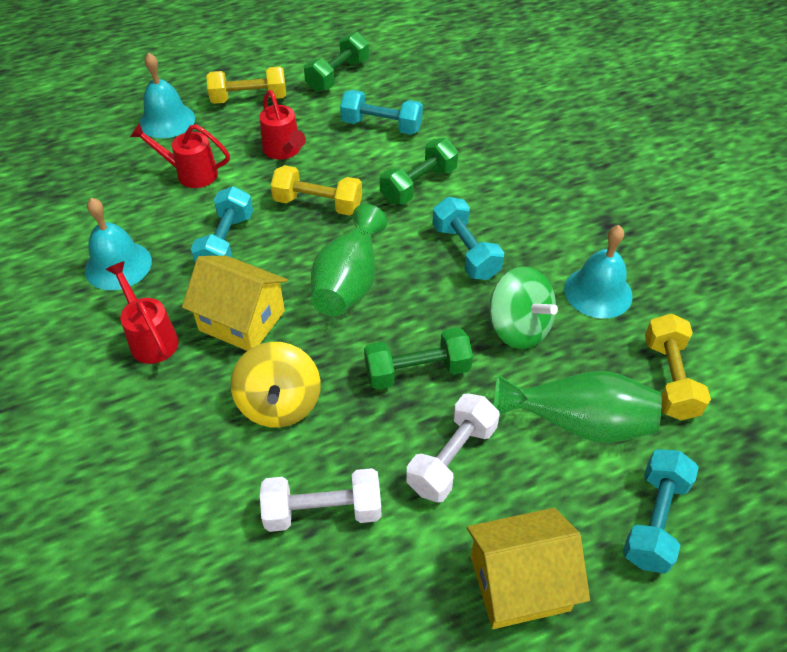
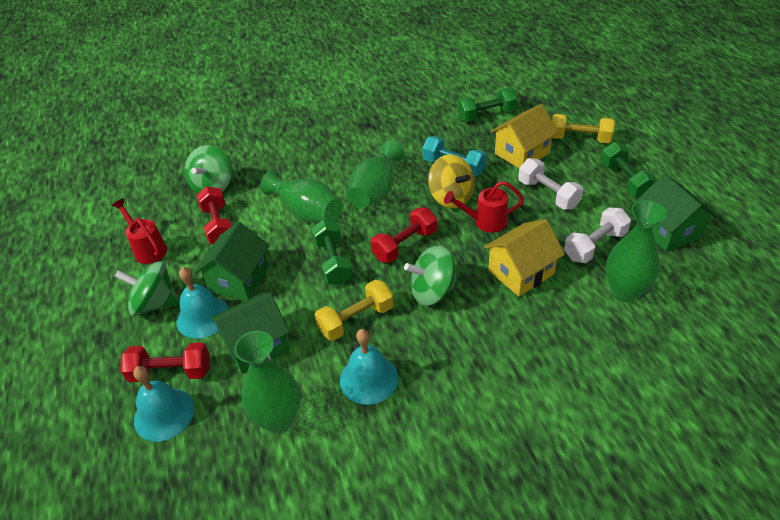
green house: none = 0 -> [195,222,269,300] [211,293,289,374] [636,173,717,252] = 3
green spinning top: [489,266,558,349] = 1 -> [115,261,179,316] [185,145,232,194] [404,246,458,306] = 3
green vase: [311,204,387,316] [494,371,662,443] = 2 -> [234,331,300,433] [260,170,342,223] [348,140,405,208] [606,200,667,302] = 4
red dumbbell: none = 0 -> [120,342,209,382] [196,186,232,244] [371,207,437,263] = 3
red watering can: [105,261,179,364] [130,123,230,188] [260,90,306,160] = 3 -> [112,199,167,264] [444,181,524,233] = 2
turquoise dumbbell: [191,186,253,263] [340,90,423,135] [432,197,504,280] [623,449,699,574] = 4 -> [422,136,487,176] = 1
yellow dumbbell: [206,66,286,104] [270,165,362,216] [645,313,711,420] = 3 -> [315,280,394,341] [552,114,615,143] = 2

